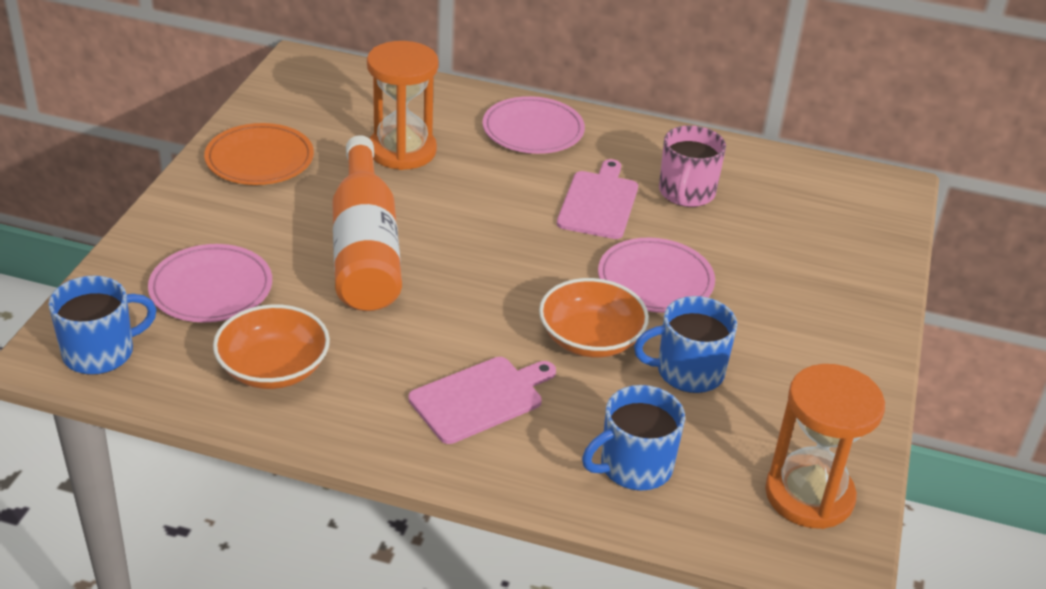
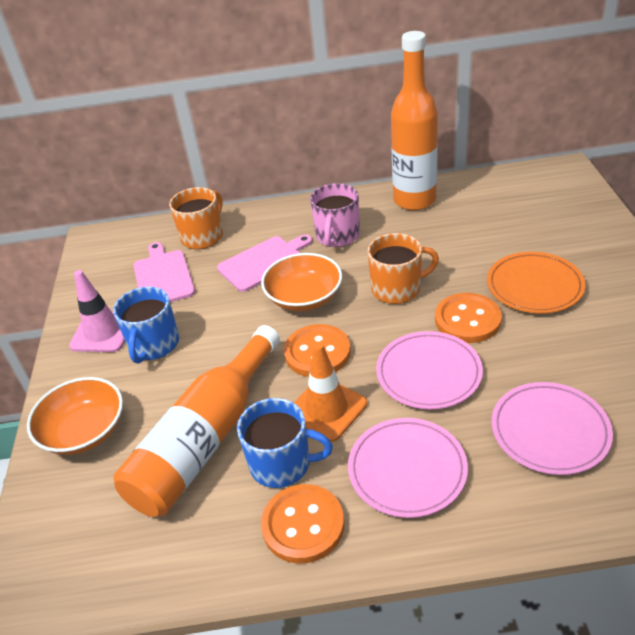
blue mug: [48,276,157,375] [582,385,685,491] [634,296,737,393] = 3 -> [113,286,179,364] [237,398,333,488] = 2
orange bottle: [332,135,402,311] = 1 -> [114,325,280,517] [391,31,438,210] = 2
orange button: none = 0 -> [261,484,344,564] [284,324,351,377] [435,293,502,343] = 3
orange hourglass: [367,41,438,170] [765,364,885,529] = 2 -> none = 0
orange mug: none = 0 -> [169,187,223,249] [368,233,439,304] = 2
orange traffic cone: none = 0 -> [294,342,367,442] = 1
pink traffic cone: none = 0 -> [69,270,125,352] = 1

